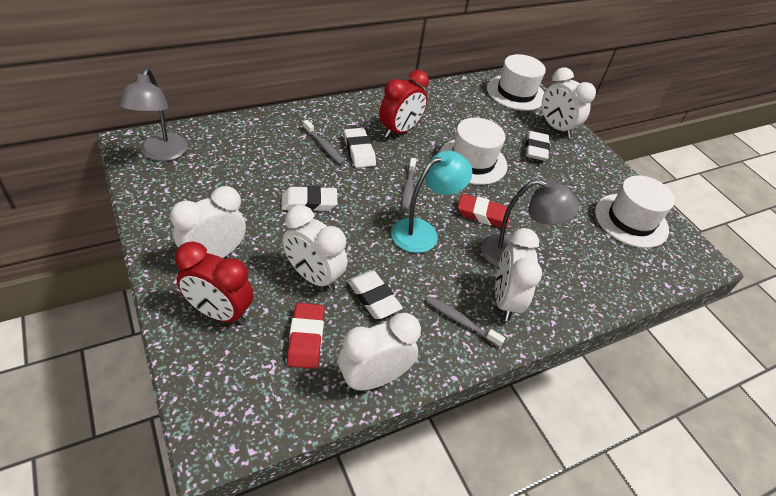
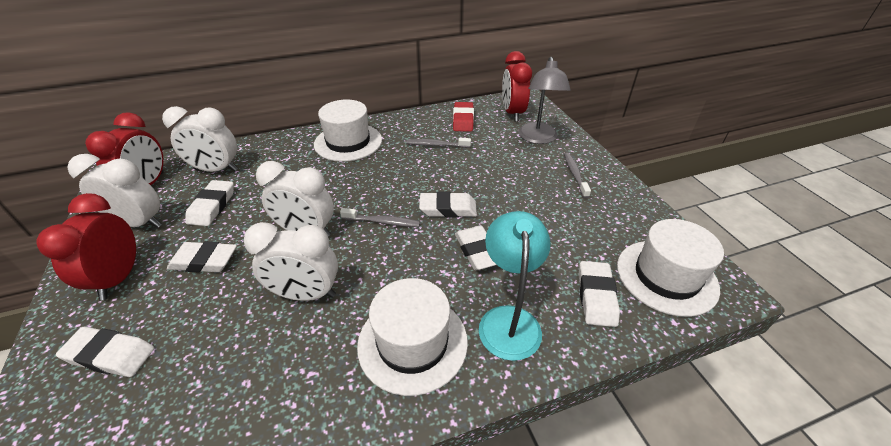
grey lamp: [118,68,188,161] [481,179,579,267] = 2 -> [518,56,571,144] = 1
red clock: [175,242,253,325] [379,70,429,138] = 2 -> [36,193,136,300] [85,112,164,185] [502,51,532,122] = 3
red eraser: [287,303,325,369] [458,194,510,229] = 2 -> [453,102,474,132] = 1
white clock: [170,186,246,258] [283,205,347,291] [338,313,421,390] [495,228,542,321] [542,68,596,138] = 5 -> [67,154,161,228] [162,106,238,172] [244,222,338,301] [256,161,334,237] = 4
white eraser: [281,186,337,211] [344,128,376,168] [347,271,403,319] [526,131,550,161] = 4 -> [56,327,154,377] [167,241,237,272] [185,180,234,226] [419,191,477,218] [455,226,496,270] [579,261,620,327] = 6

